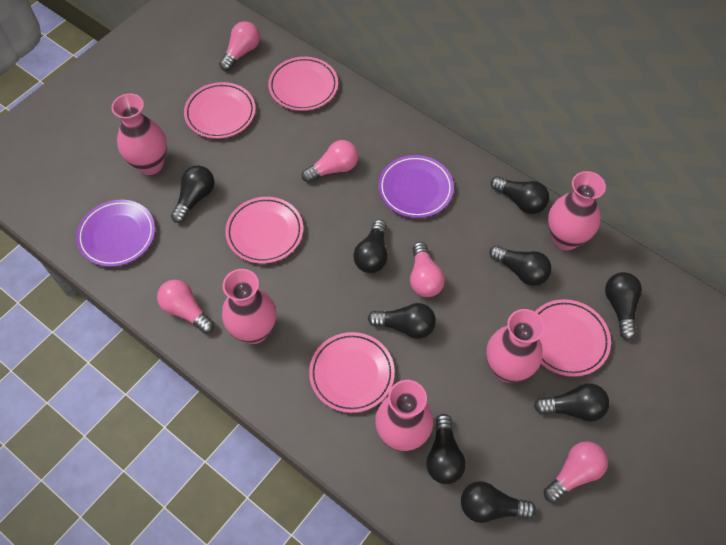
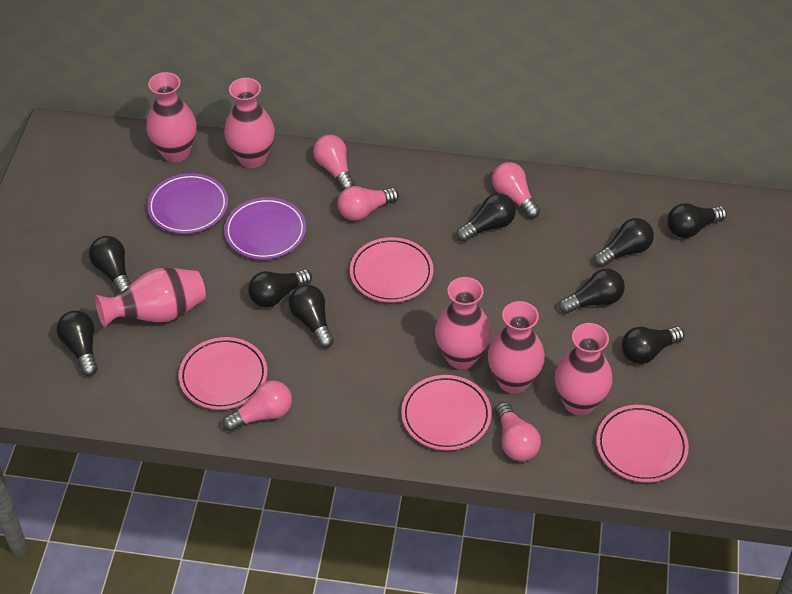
pink plate: [184,82,256,139] [225,197,303,264] [268,57,338,111] [309,332,395,413] [535,299,611,377] = 5 -> [179,337,267,410] [350,237,433,303] [401,375,492,451] [596,405,689,483] = 4
pink vase: [112,93,167,175] [222,269,276,344] [375,380,433,451] [486,309,545,382] [548,171,606,250] = 5 -> [95,268,206,328] [146,72,197,162] [224,78,275,168] [435,277,491,369] [488,301,545,394] [555,323,612,416] = 6

